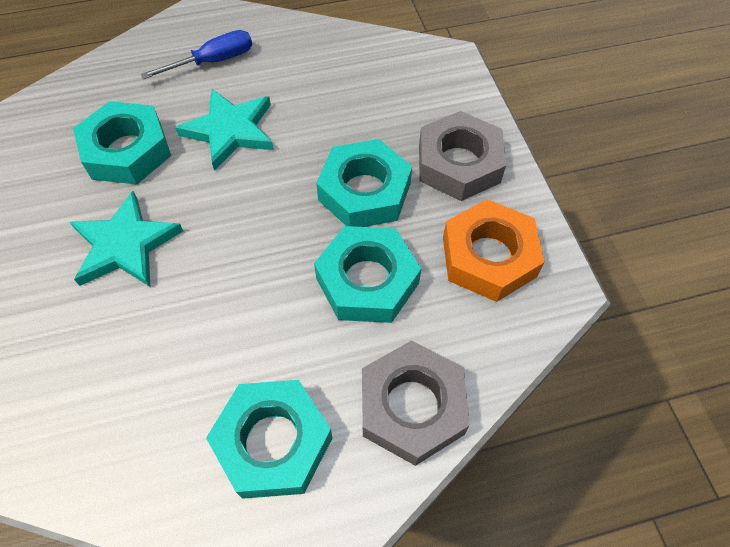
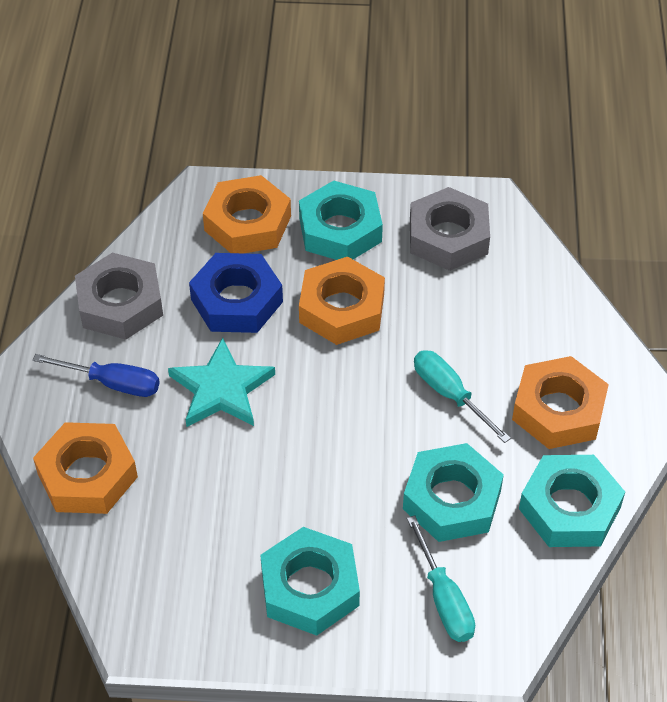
blue nut: none = 0 -> [189,253,283,333] = 1
orange nut: [443,199,544,302] = 1 -> [33,422,138,514] [203,175,291,253] [299,257,385,345] [512,356,609,449] = 4
turquoise screwdriver: none = 0 -> [407,515,475,642] [414,350,511,443] = 2
turquoise star: [70,191,183,287] [175,89,274,171] = 2 -> [168,337,275,427] = 1

